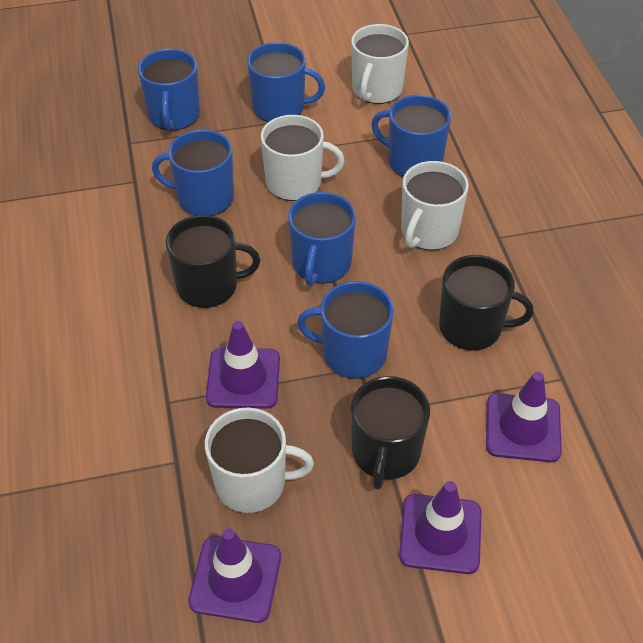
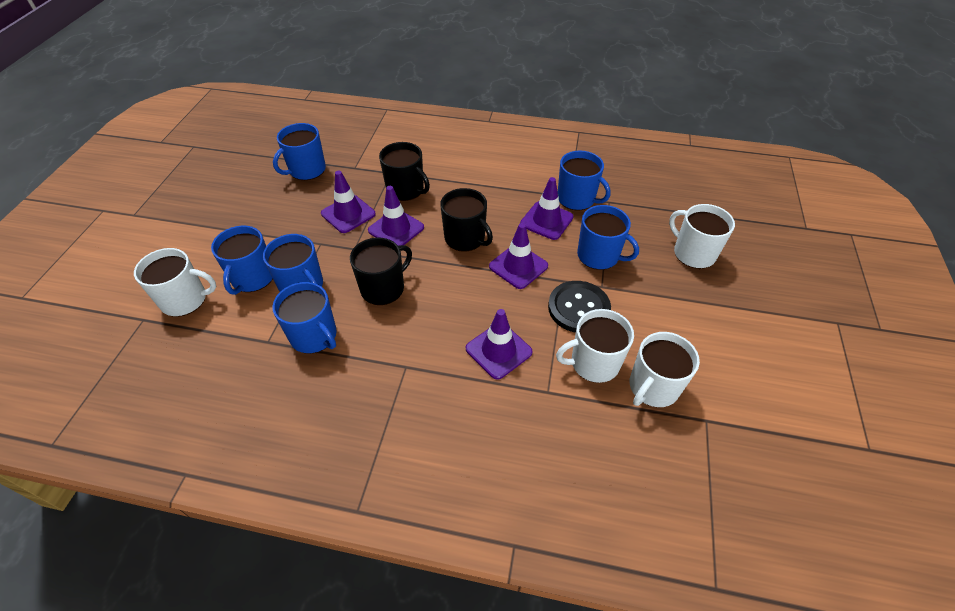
black button: none = 0 -> [548,281,611,333] = 1
purple traffic cone: [188,528,281,623] [206,321,280,409] [399,481,482,574] [486,372,562,462] = 4 -> [321,171,376,233] [368,186,424,246] [466,309,533,380] [489,223,548,289] [520,177,573,240] = 5

